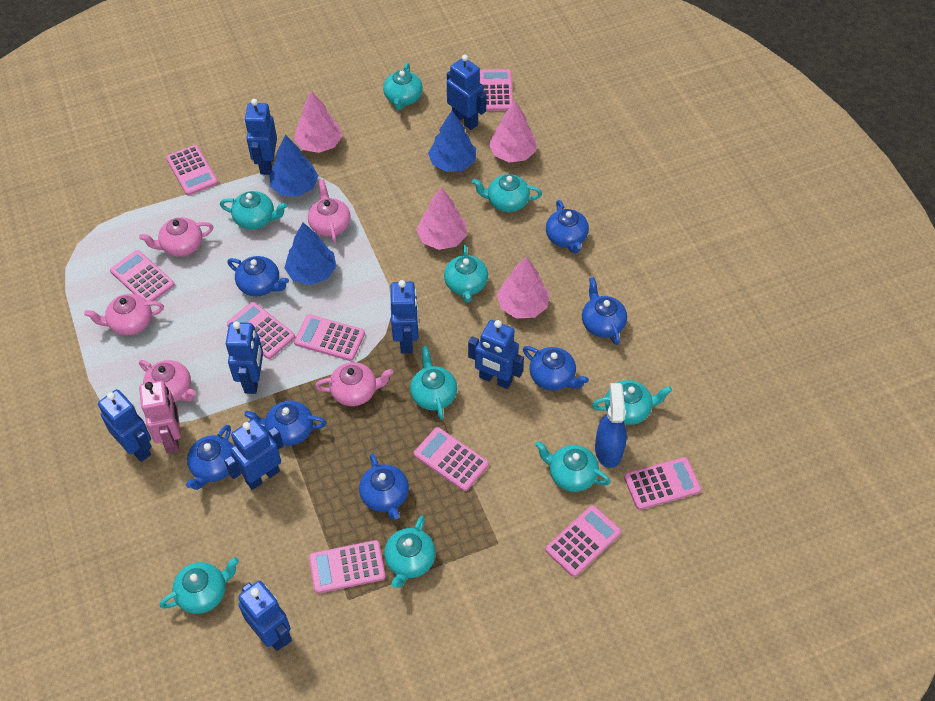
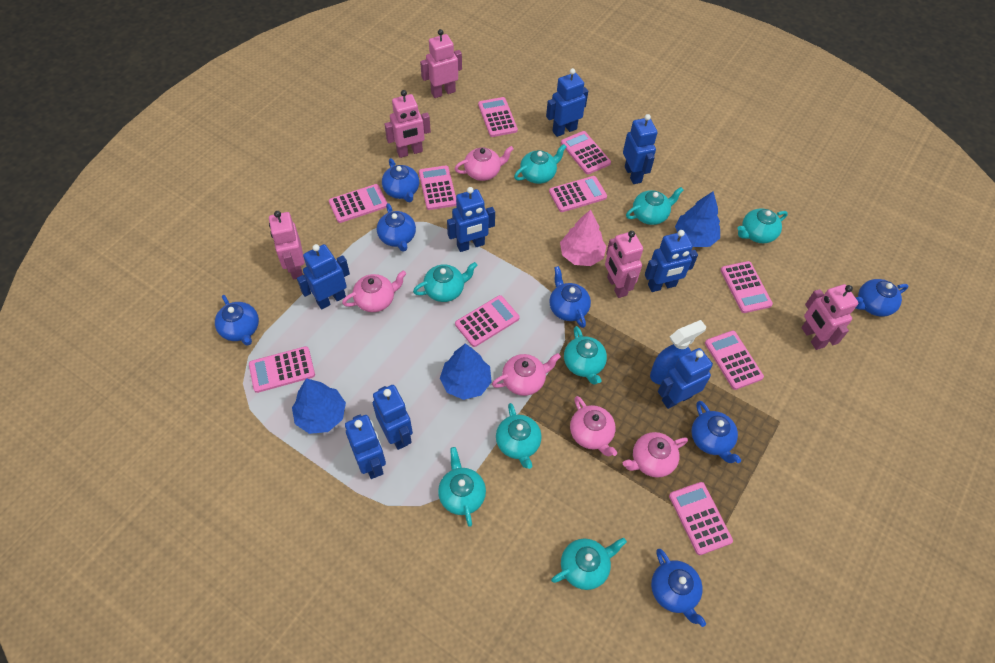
pink calculator: [110,250,175,302] [166,145,218,196] [227,302,295,359] [294,314,365,361] [309,540,386,594] [414,427,489,491] [480,69,513,111] [545,505,621,577] [624,457,701,510] = 9 -> [249,346,315,393] [329,184,387,223] [419,165,456,210] [455,295,519,347] [478,97,518,137] [549,176,607,212] [561,131,611,174] [669,482,733,555] [705,330,764,390] [720,261,773,313] = 10
pink robot: [139,380,181,453] = 1 -> [269,211,305,280] [384,90,431,158] [420,29,462,98] [605,231,643,298] [801,284,858,350] = 5
pink tree: [294,91,342,153] [416,187,467,250] [489,101,536,163] [497,257,549,318] = 4 -> [560,209,606,266] = 1
turquoise teapot: [160,557,239,614] [220,191,287,230] [383,63,423,110] [384,516,436,588] [410,346,457,420] [444,245,488,303] [472,174,542,212] [535,441,610,492] [592,380,672,425] = 9 -> [413,262,477,302] [438,447,486,527] [496,403,542,469] [514,144,566,184] [551,538,627,590] [564,326,607,385] [626,187,684,225] [738,208,788,243] = 8

